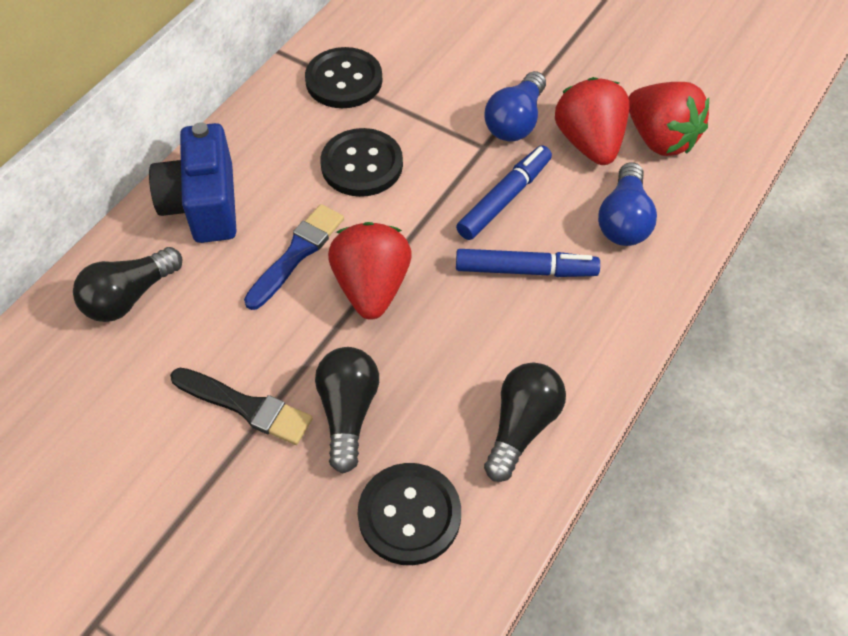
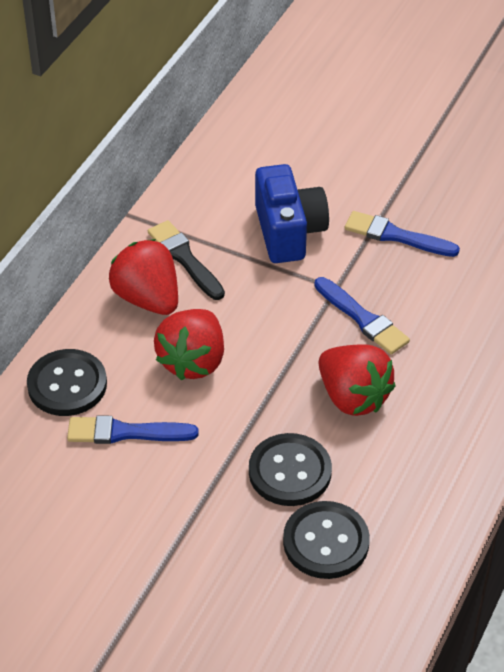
black light bulb: [73,247,183,322] [315,347,379,473] [484,362,566,482] = 3 -> none = 0
blue brush: [244,204,344,310] = 1 -> [67,415,199,444] [314,277,410,354] [345,211,460,257] = 3
blue light bulb: [484,71,546,142] [598,162,657,246] = 2 -> none = 0
blue marker: [456,145,552,240] [456,249,600,277] = 2 -> none = 0

